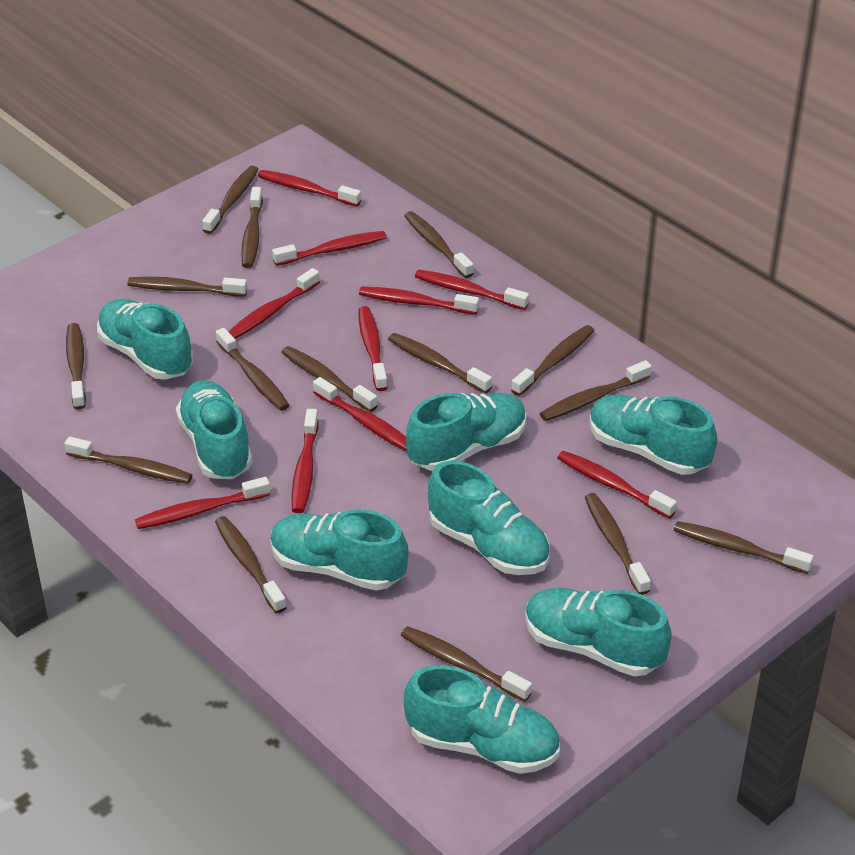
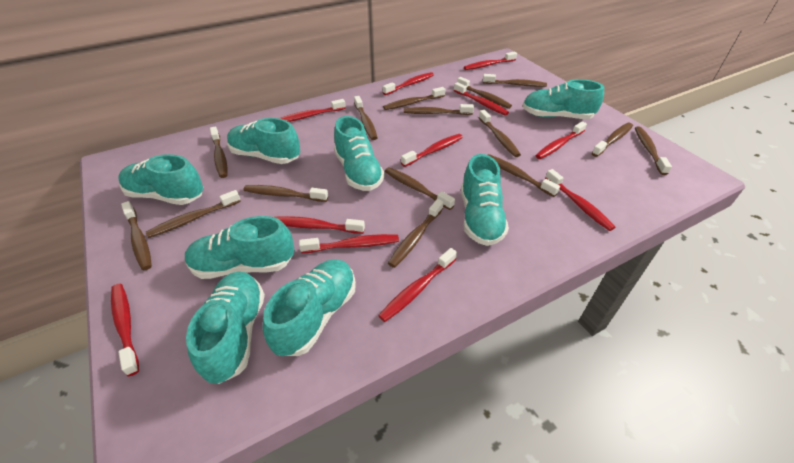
red toothbrush: [135,477,270,529] [228,268,320,339] [258,170,361,207] [272,231,387,266] [292,409,319,513] [313,377,407,451] [358,306,388,391] [359,287,479,315] [415,270,529,310] [557,451,677,519] = 10 -> [111,284,139,376] [275,216,365,234] [279,99,346,122] [299,234,399,253] [378,248,457,322] [383,72,434,95] [401,134,463,167] [454,82,509,116] [464,52,517,70] [535,121,587,159] [545,169,615,231] = 11

